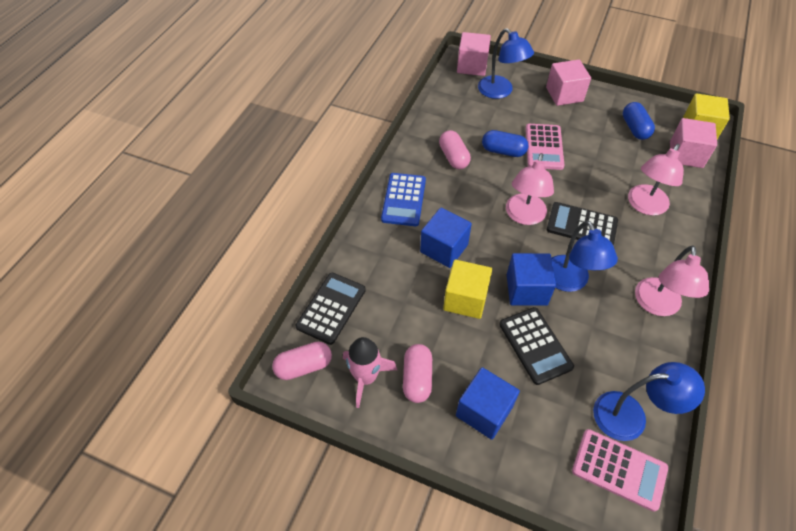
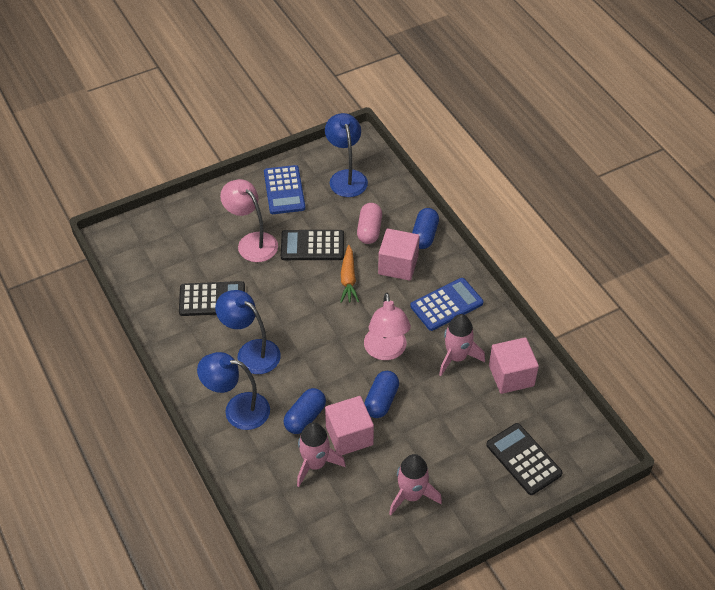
blue calculator: [381,173,426,226] = 1 -> [264,165,305,214] [410,278,484,331] = 2
blue capsule: [482,130,528,157] [623,102,655,140] = 2 -> [283,388,326,434] [364,371,399,418] [412,208,439,249] = 3
blue cube: [420,208,472,268] [456,367,520,440] [507,253,556,306] = 3 -> none = 0
orange carrot: none = 0 -> [340,245,359,303] = 1
pink calculator: [526,124,564,170] [572,429,668,512] = 2 -> none = 0
pink capsule: [272,342,332,380] [403,344,432,403] [439,130,471,169] = 3 -> [357,203,382,244] = 1
pink lamp: [506,153,554,225] [628,144,684,216] [635,246,709,316] = 3 -> [220,179,278,262] [364,293,411,360] = 2
pink rocket: [343,337,397,408] = 1 -> [297,422,346,487] [389,454,442,515] [439,314,485,376] = 3
yellow cube: [443,260,492,319] [683,93,730,139] = 2 -> none = 0

